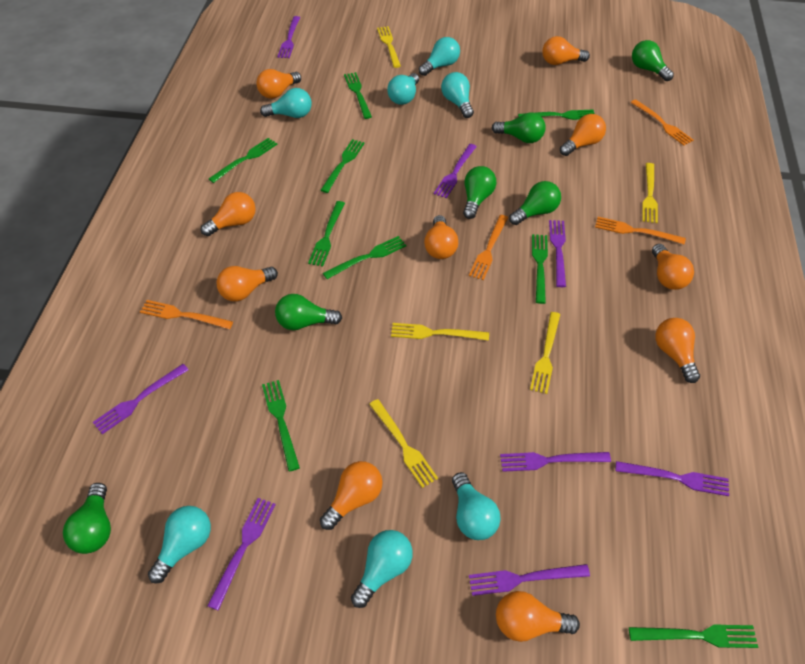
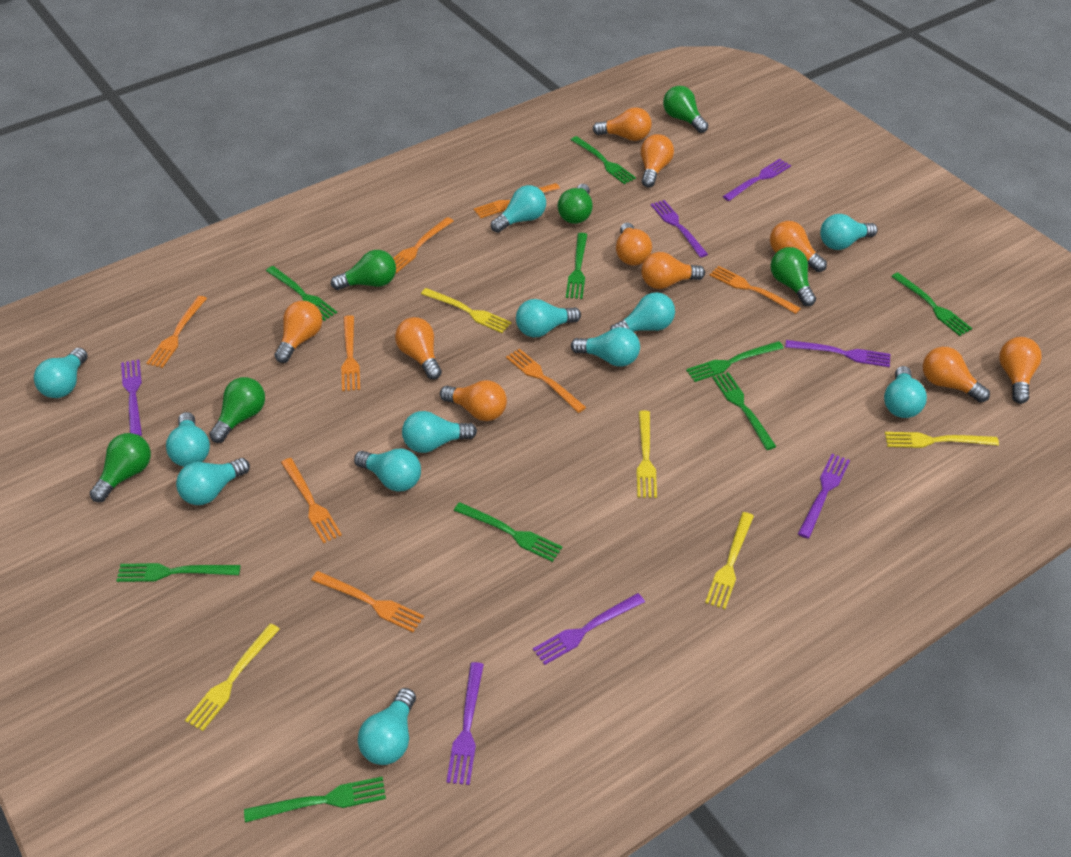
orange fork: [140,300,233,329] [469,215,508,280] [595,217,686,244] [630,99,694,146] = 4 -> [146,296,207,368] [281,458,342,544] [311,571,424,632] [341,315,360,391] [393,217,453,273] [474,183,560,218] [506,349,586,413] [709,266,801,314] = 8
purple fork: [93,364,189,434] [207,498,276,610] [277,16,300,58] [434,144,477,198] [469,564,590,596] [500,452,611,472] [549,220,566,287] [615,461,729,496] = 8 -> [121,359,142,436] [446,662,484,785] [533,593,645,665] [651,200,708,258] [723,159,791,201] [785,340,891,367] [798,454,850,539] = 7
turquoise light bulb: [148,506,211,583] [260,88,312,118] [351,530,413,608] [387,73,419,105] [419,37,460,76] [441,72,474,118] [452,472,501,540] = 7 -> [34,348,88,398] [166,412,210,467] [176,458,250,505] [354,449,421,492] [358,688,416,765] [402,411,477,453] [491,185,546,233] [516,299,581,337] [571,327,640,367] [610,292,675,332] [820,214,877,250] [884,366,927,418] = 12

